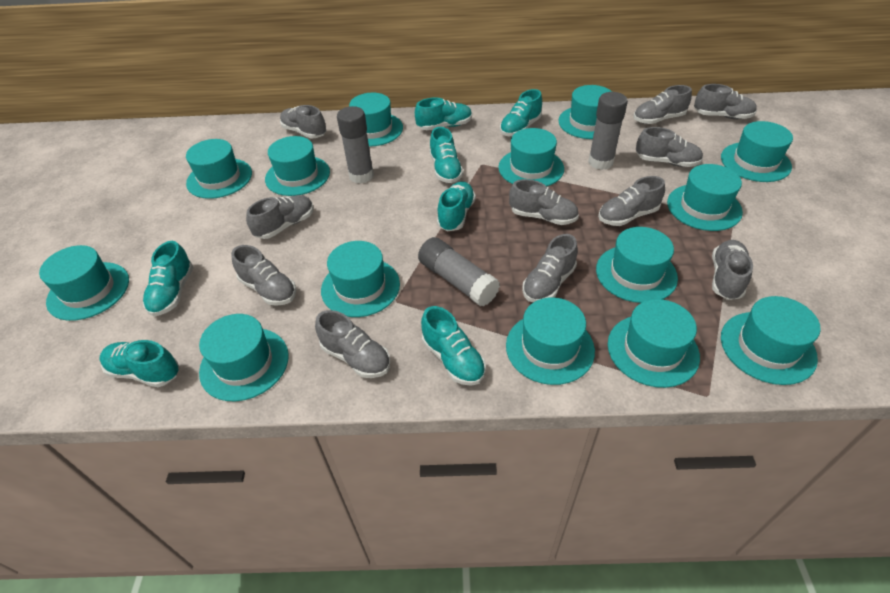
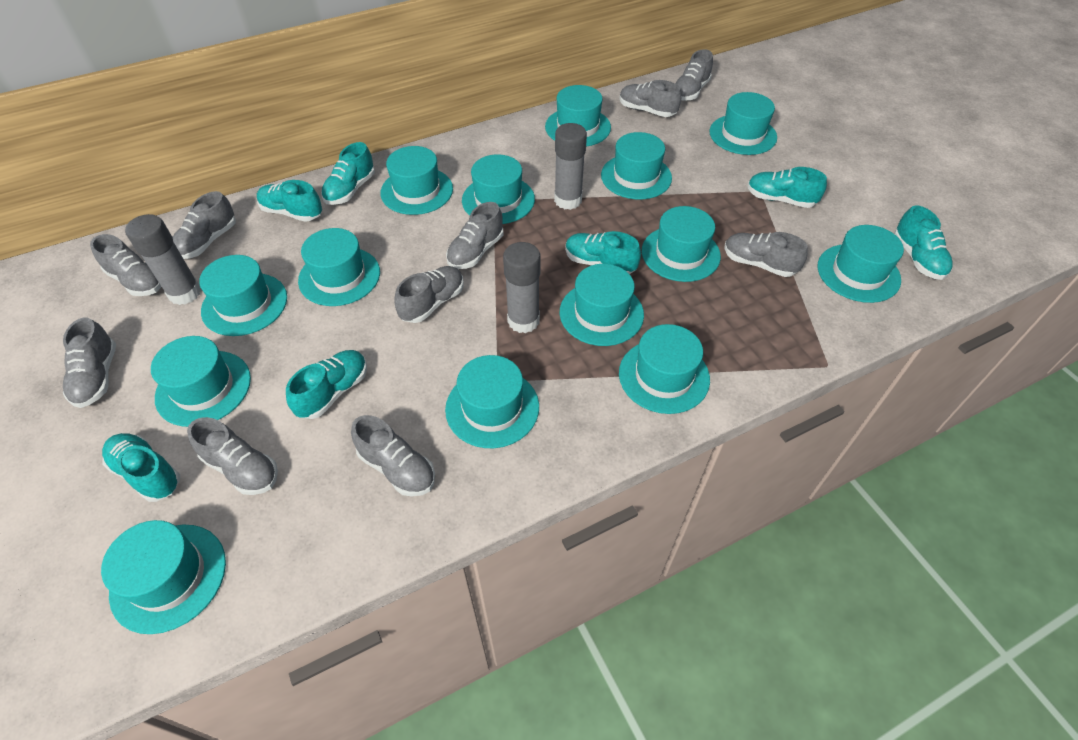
grey shoe: [231,245,296,306] [246,195,314,239] [280,105,327,138] [315,310,390,378] [509,179,579,225] [522,234,578,302] [598,176,665,226] [633,85,692,124] [636,127,703,167] [694,84,757,119] [712,240,753,300] = 11 -> [63,317,116,408] [90,234,161,296] [173,191,236,259] [187,417,278,495] [351,415,435,496] [394,266,464,323] [446,202,503,269] [619,80,682,117] [676,49,713,101] [724,232,808,277] = 10

